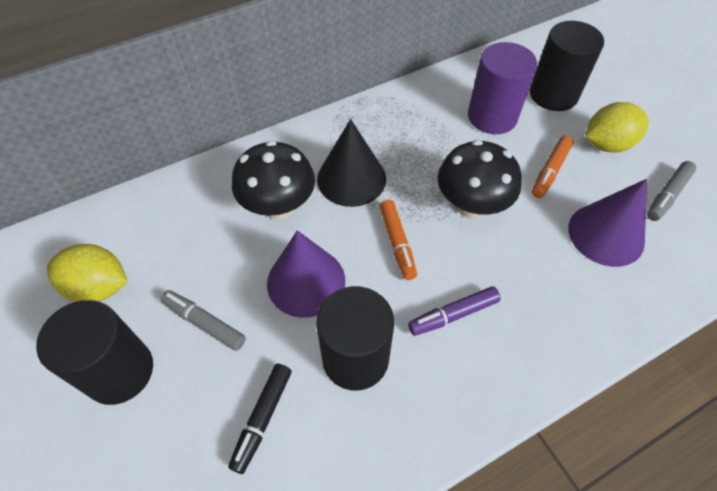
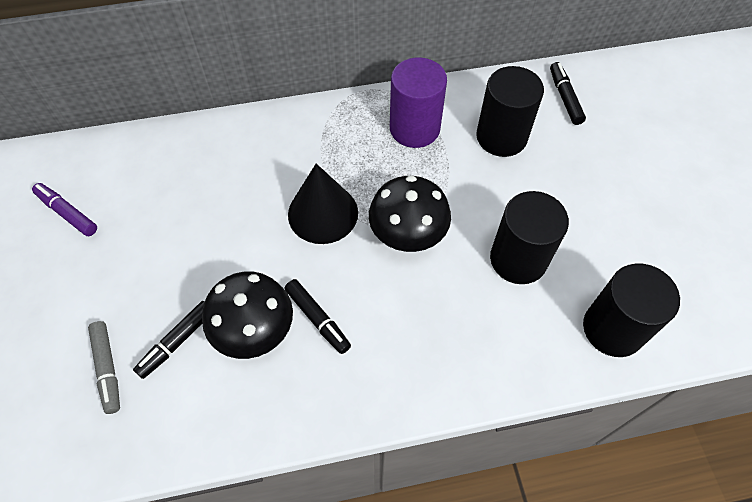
black marker: [228,364,292,474] = 1 -> [133,301,205,379] [284,279,351,354] [550,62,586,125] = 3
grey marker: [161,290,246,351] [647,161,696,221] = 2 -> [88,321,120,414] = 1
orange marker: [379,200,417,280] [532,136,573,198] = 2 -> none = 0
purple cone: [267,230,345,318] [568,179,647,267] = 2 -> none = 0
yellow lemon: [47,244,128,302] [585,102,649,153] = 2 -> none = 0

